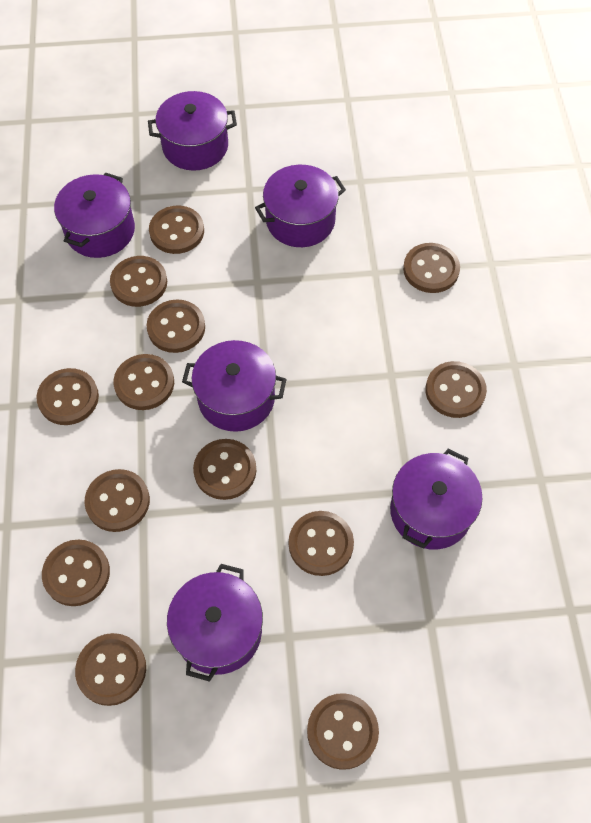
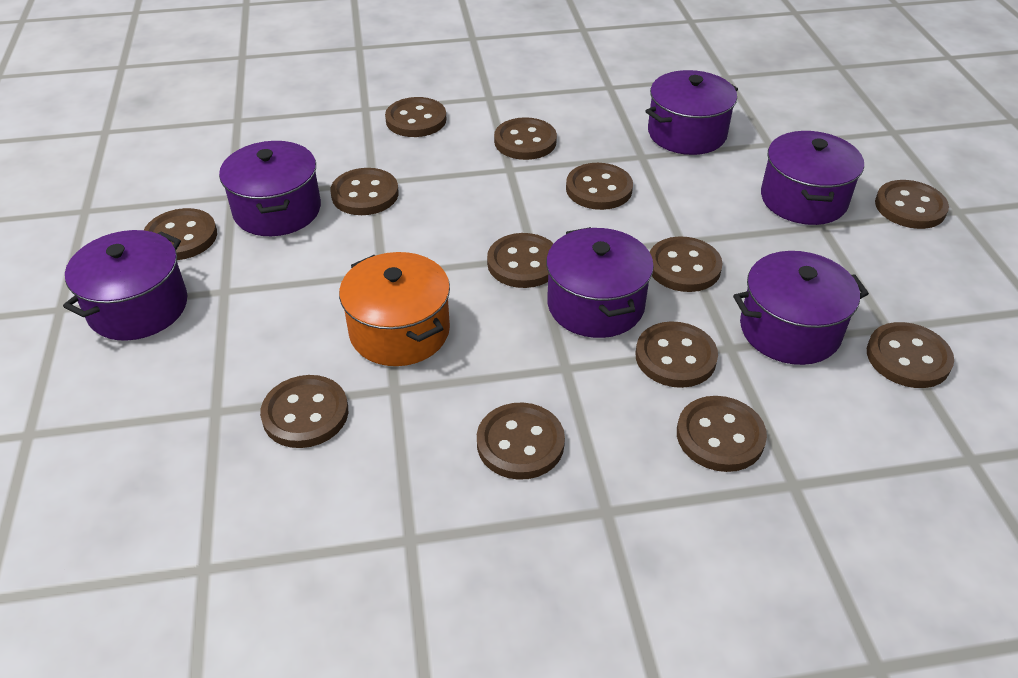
orange pot: none = 0 -> [339,252,450,366] = 1

